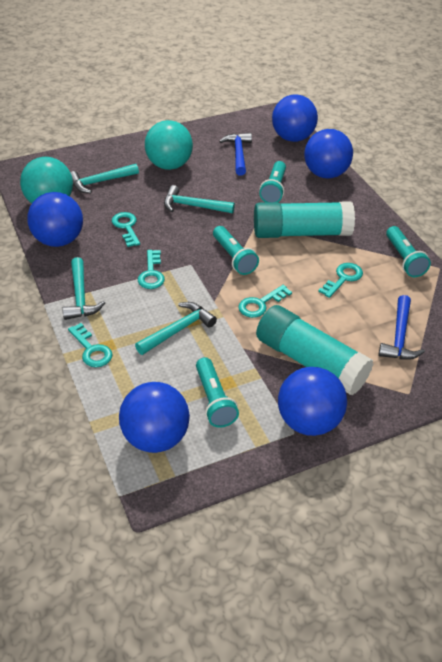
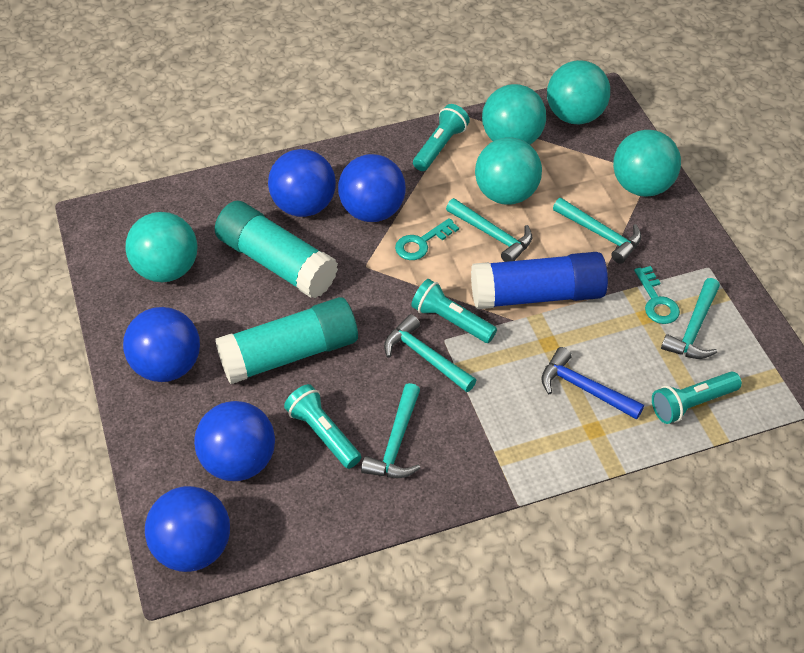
blue glue stick: none = 0 -> [471,252,608,309] = 1
blue hammer: [219,133,252,176] [378,295,425,360] = 2 -> [541,347,644,420] = 1
turquoise ball: [20,157,73,204] [145,120,193,170] = 2 -> [125,212,198,282] [475,137,542,205] [482,84,546,145] [547,60,610,124] [613,130,681,197] = 5
turquoise hammer: [62,257,105,320] [70,164,139,193] [135,302,217,355] [164,185,235,213] = 4 -> [361,383,420,478] [384,314,477,392] [446,198,532,262] [553,198,642,264] [661,278,720,359] = 5
turquoise key: [68,323,112,367] [112,212,140,247] [138,250,165,289] [238,285,292,318] [318,263,363,298] = 5 -> [395,218,459,260] [634,266,680,324] = 2

